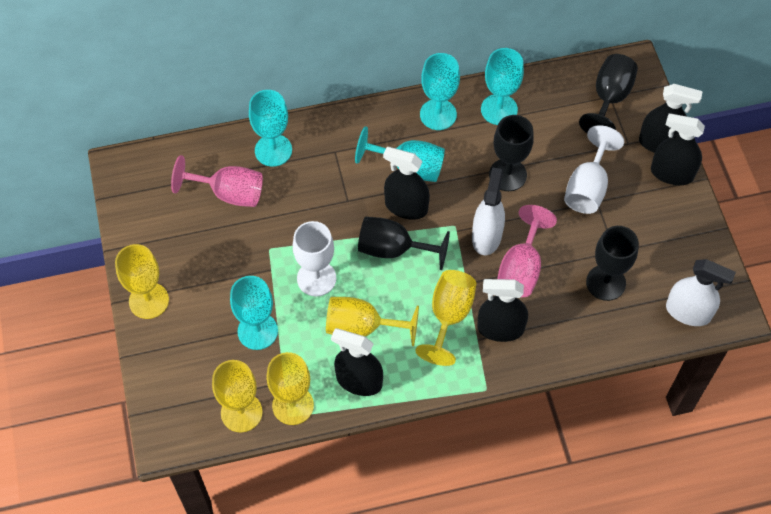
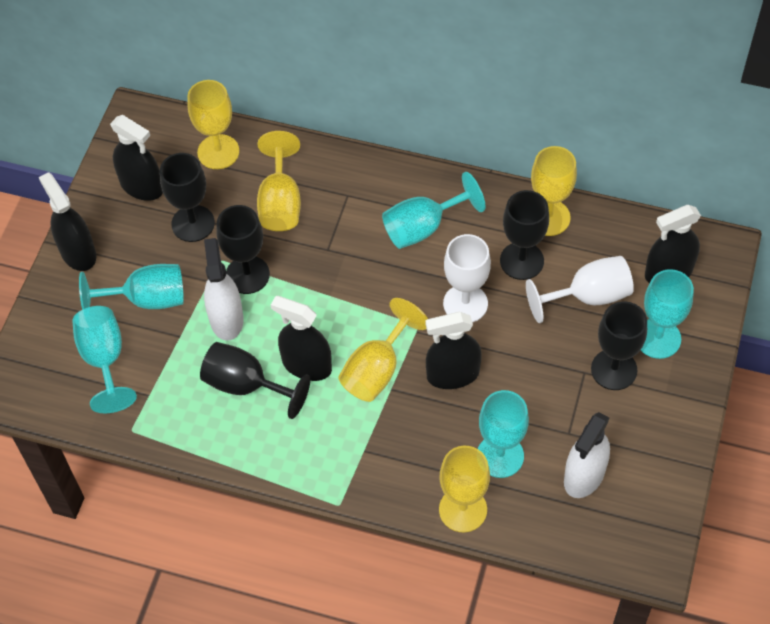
black goblet: [358,217,450,270] [489,115,534,191] [579,54,638,133] [586,226,639,301] = 4 -> [160,153,215,242] [200,342,310,419] [216,205,270,294] [500,190,549,280] [591,301,647,390] = 5
pink goblet: [171,155,263,207] [497,205,557,297] = 2 -> none = 0

